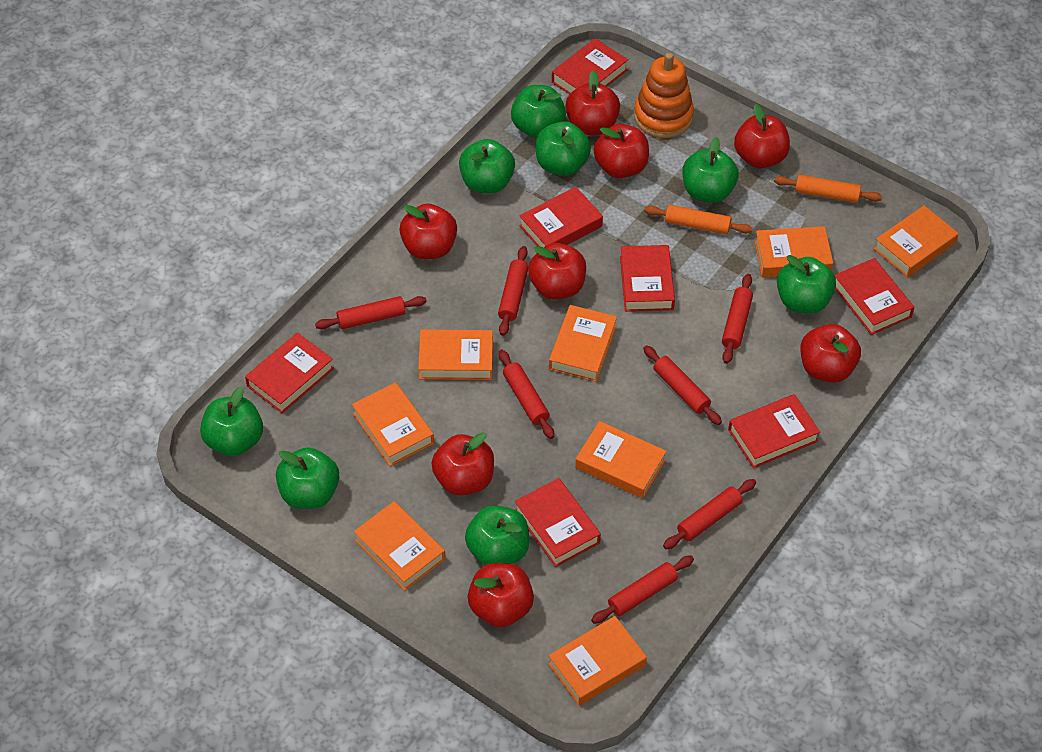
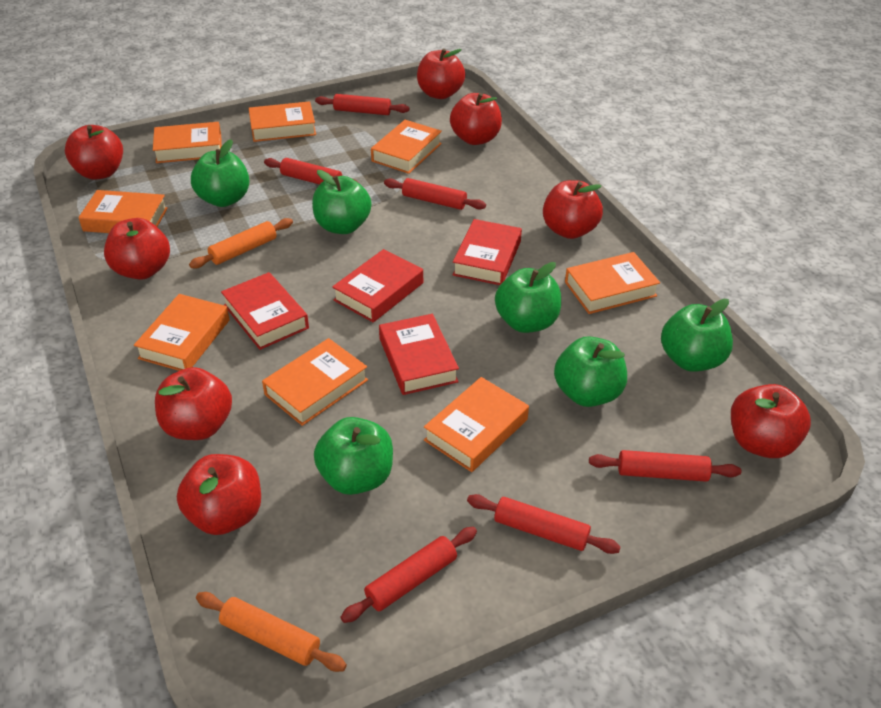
green apple: [200,387,263,456] [276,447,339,509] [459,139,515,193] [465,505,529,565] [511,85,566,138] [536,121,591,176] [683,137,739,203] [777,255,836,314] = 8 -> [191,139,250,207] [312,170,371,234] [314,417,393,495] [495,262,561,333] [554,336,627,407] [661,299,733,372] = 6
orange stacking toy: [634,53,694,138] = 1 -> none = 0
red book: [245,333,334,413] [515,478,601,567] [519,187,603,248] [552,38,628,94] [620,245,675,312] [728,394,820,468] [834,258,914,335] = 7 -> [221,272,309,350] [332,249,423,322] [379,314,459,395] [452,219,522,285] = 4
red rolling pin: [315,296,427,329] [498,246,528,336] [498,349,554,439] [591,555,694,624] [643,345,722,425] [663,479,756,549] [722,274,753,364] = 7 -> [264,158,359,185] [315,94,409,115] [340,527,477,623] [384,178,486,210] [467,494,621,554] [589,450,741,482] = 6

